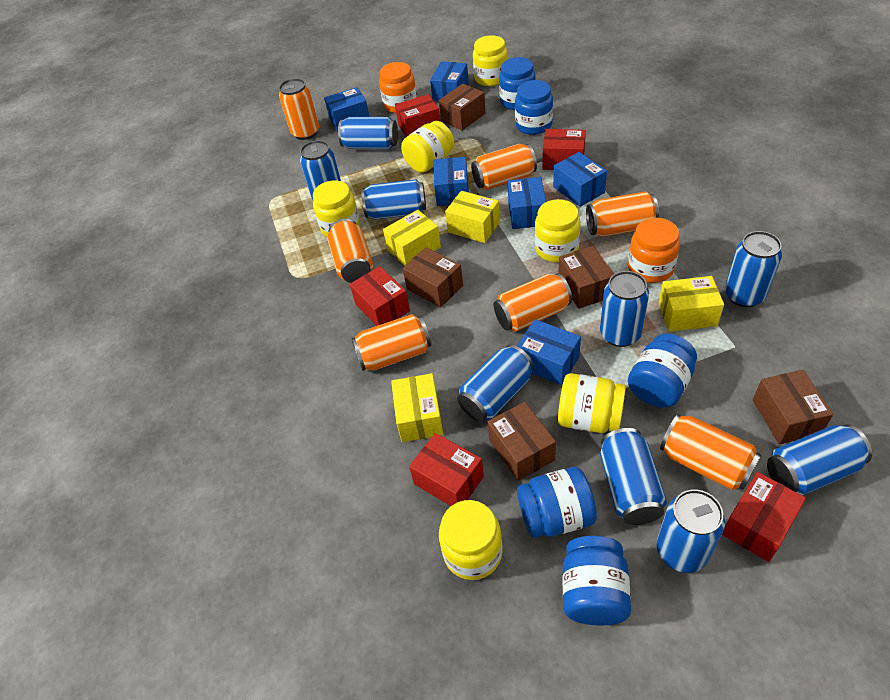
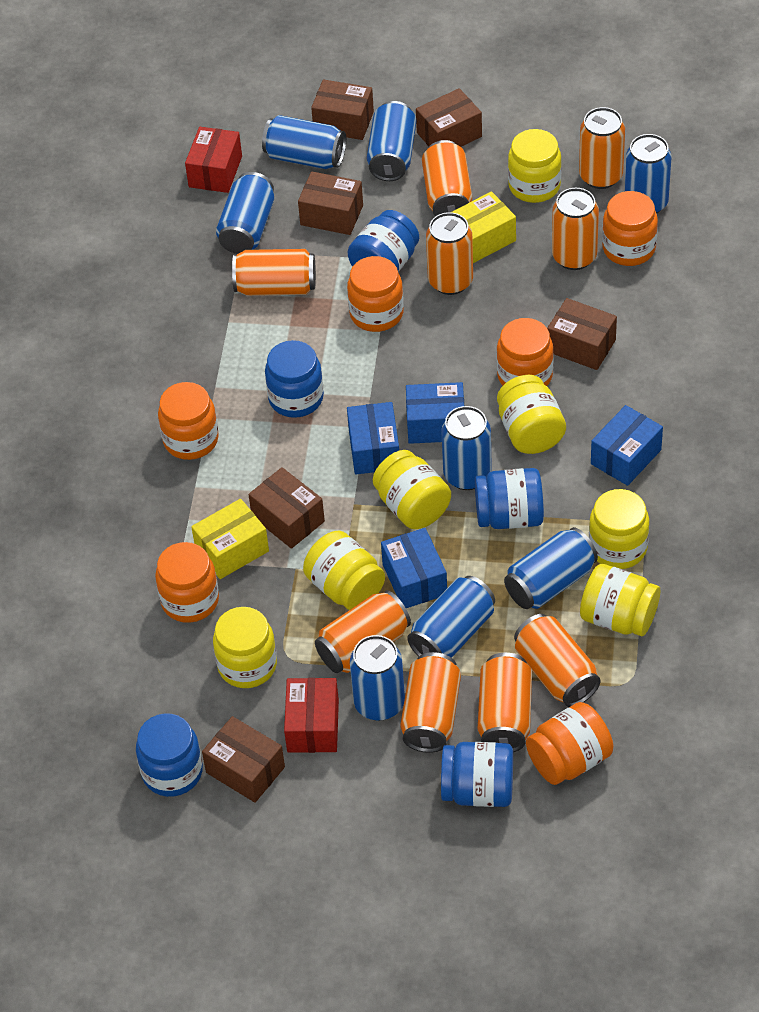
blue box: [324,87,369,132] [430,61,469,101] [434,157,469,206] [508,177,546,229] [517,319,581,386] [553,152,607,207] = 6 -> [347,402,399,475] [381,528,447,608] [406,382,464,444] [591,405,663,486] = 4
blue can: [300,140,341,201] [338,117,398,149] [362,179,426,219] [457,345,534,422] [600,271,649,347] [600,428,667,525] [656,490,725,573] [725,231,782,307] [767,424,872,496] = 9 -> [216,172,274,254] [262,115,346,169] [350,635,405,721] [367,101,416,181] [407,576,495,658] [441,406,492,490] [504,527,598,609] [624,134,672,214] = 8
brown box: [403,247,463,307] [439,84,486,131] [488,402,556,481] [558,246,614,309] [753,370,833,444] = 5 -> [202,716,285,803] [248,467,325,549] [298,171,363,235] [311,79,374,140] [416,88,482,147] [547,298,617,370] = 6
orange can: [279,78,319,140] [327,219,373,283] [351,314,431,371] [471,144,537,190] [494,273,572,332] [586,191,659,237] [660,414,761,490] = 7 -> [232,249,316,296] [315,590,411,673] [400,652,461,753] [422,140,472,216] [426,212,473,295] [478,653,532,752] [514,614,601,707] [552,188,599,270] [579,107,625,189] = 9
orange jar: [379,62,417,113] [628,218,680,283] = 2 -> [155,542,219,623] [158,382,219,460] [347,256,404,332] [497,318,554,386] [526,702,613,785] [602,191,658,266] = 6
red box: [350,266,410,326] [395,94,441,137] [409,433,484,506] [542,129,586,170] [722,472,806,562] = 5 -> [185,127,242,193] [284,678,339,753] = 2
yellow box: [383,210,441,266] [391,373,443,442] [445,191,500,243] [659,276,724,332] = 4 -> [191,499,269,579] [452,191,516,263] = 2
yellow jar: [313,180,360,237] [401,121,454,173] [439,500,503,580] [473,35,508,86] [535,199,581,262] [558,373,626,433] = 6 -> [213,607,277,688] [303,531,385,610] [373,450,451,529] [497,375,566,454] [508,129,562,203] [580,564,660,636] [589,489,649,569] = 7

